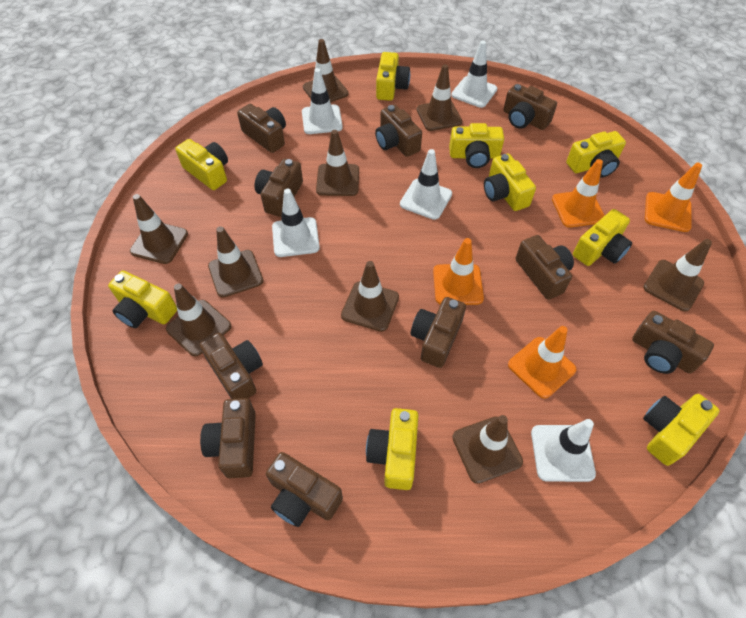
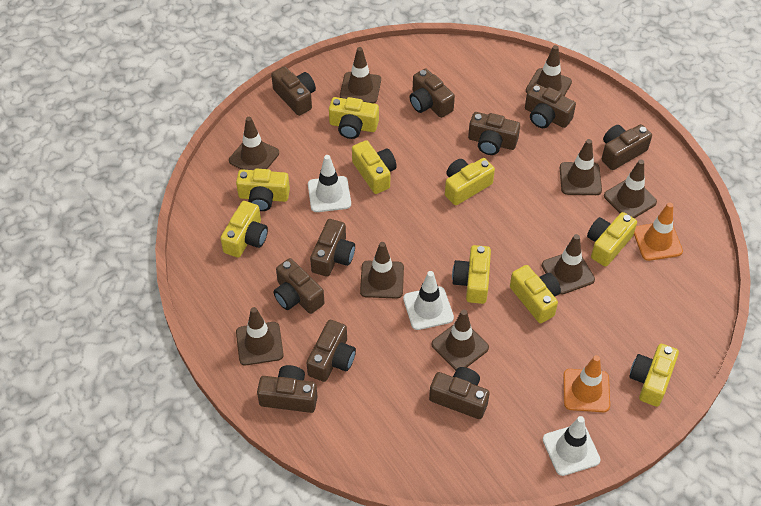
orange traffic cone: [433,238,484,305] [508,326,576,399] [552,159,605,228] [645,163,702,232] = 4 -> [563,355,610,412] [634,203,683,261] = 2
white traffic cone: [272,189,320,257] [302,68,343,134] [400,149,452,220] [451,41,497,108] [531,419,596,482] = 5 -> [308,155,351,212] [403,271,454,330] [543,416,601,476] = 3

